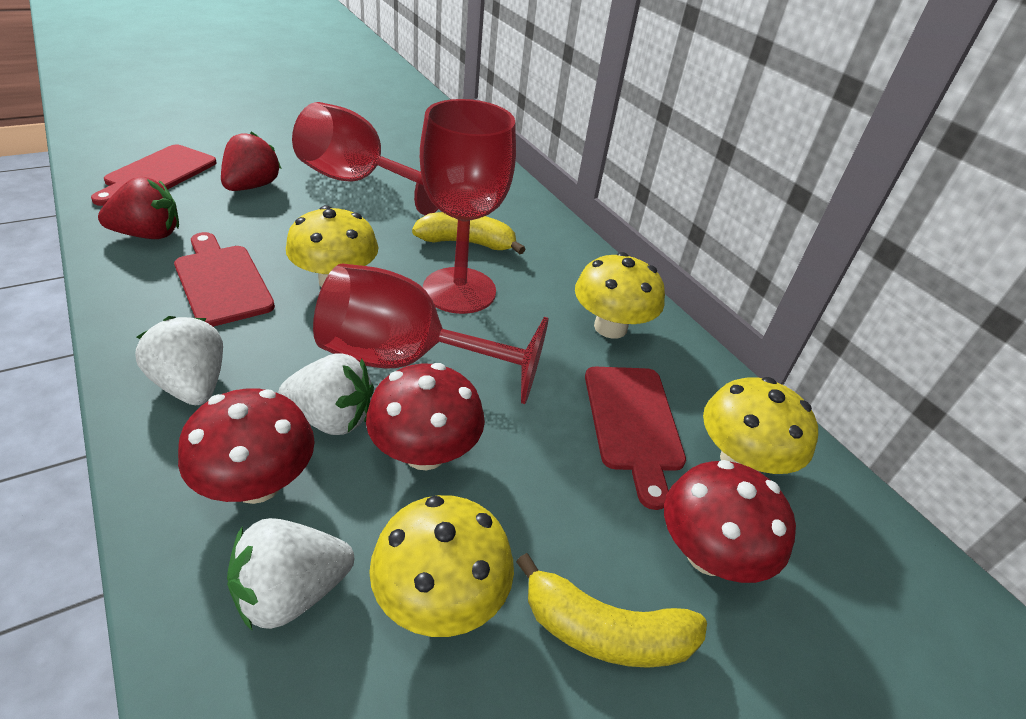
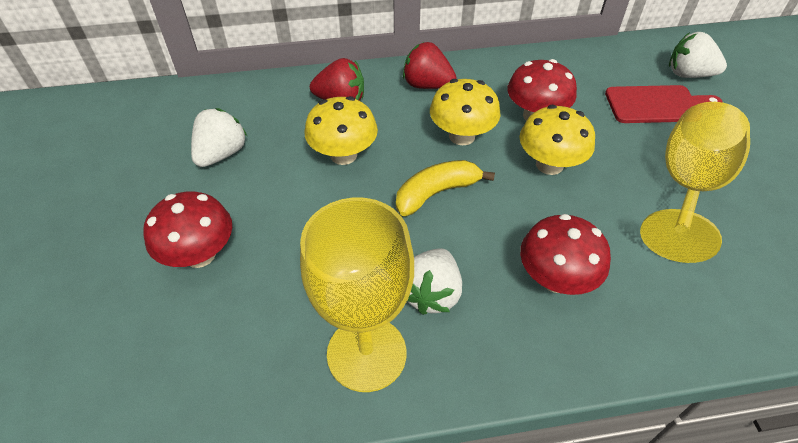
red cutting board: [91,145,217,206] [174,232,275,327] [585,367,686,510] = 3 -> [605,85,722,123] = 1
red goblet: [292,102,438,215] [313,263,549,404] [420,99,516,314] = 3 -> none = 0
yellow banana: [412,212,525,254] [516,553,707,668] = 2 -> [396,160,495,216] = 1
yellow goblet: none = 0 -> [300,197,414,392] [640,102,750,263] = 2
yellow mushroom: [286,205,379,288] [369,495,514,637] [575,252,665,339] [703,377,818,474] = 4 -> [305,96,378,165] [430,79,501,145] [519,105,595,175] = 3

